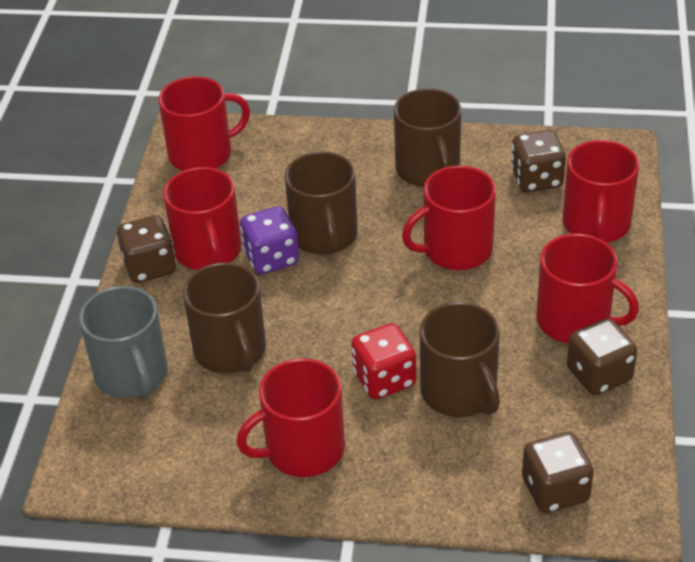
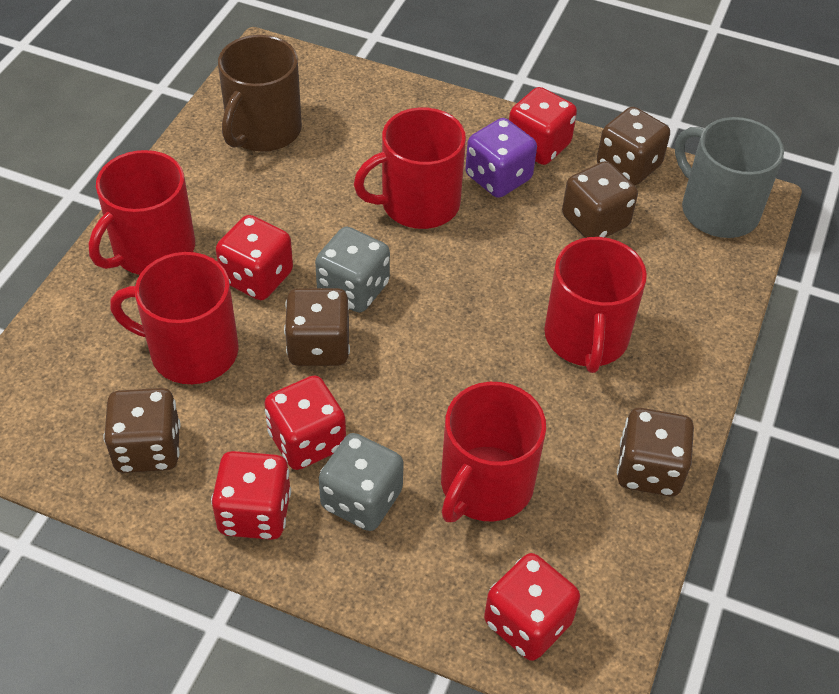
brown dice: [117,215,176,283] [511,130,566,192] [522,432,594,513] [567,318,637,395] = 4 -> [103,388,180,473] [284,288,350,366] [562,161,638,238] [597,107,670,185] [617,408,694,496] = 5
brown mug: [183,262,266,374] [285,151,358,255] [394,89,461,187] [420,302,500,417] = 4 -> [218,35,302,152] = 1
grey dice: none = 0 -> [315,227,390,312] [319,433,404,531] = 2
red dice: [351,323,416,399] = 1 -> [211,451,291,540] [216,215,293,300] [264,375,346,470] [484,553,580,661] [509,87,577,165] = 5
red mug: [158,76,250,171] [163,167,242,270] [236,358,345,477] [402,165,496,270] [536,234,639,343] [563,140,639,243] = 6 -> [89,150,195,275] [110,252,239,384] [354,107,466,229] [441,382,546,522] [544,237,647,373] = 5

